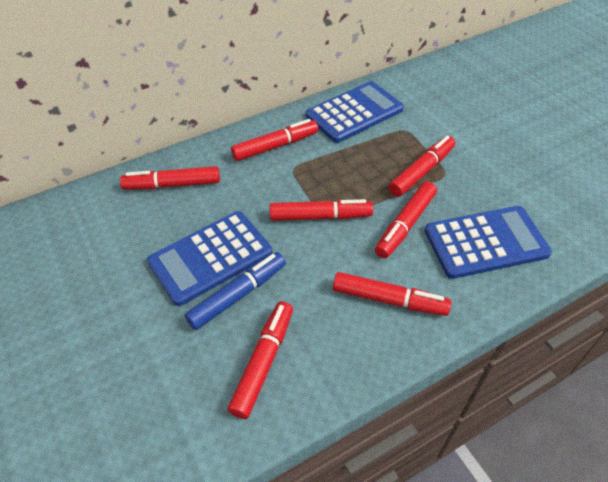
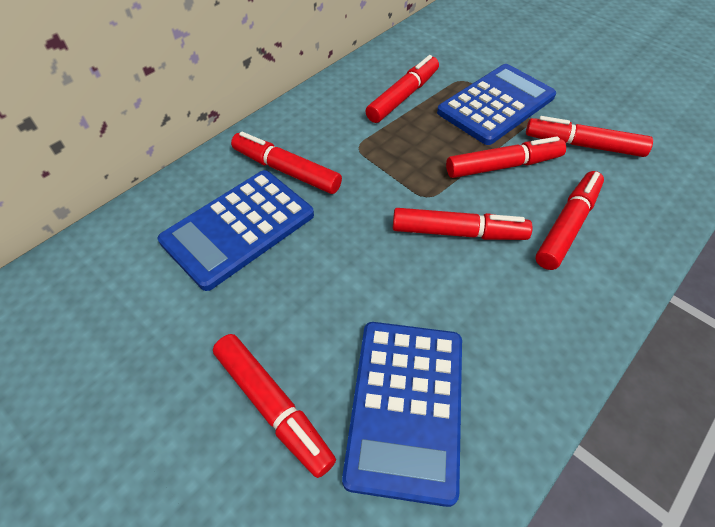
blue marker: [185,252,286,330] = 1 -> none = 0

